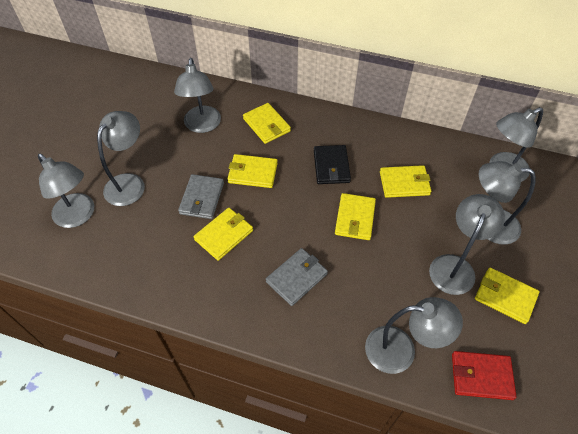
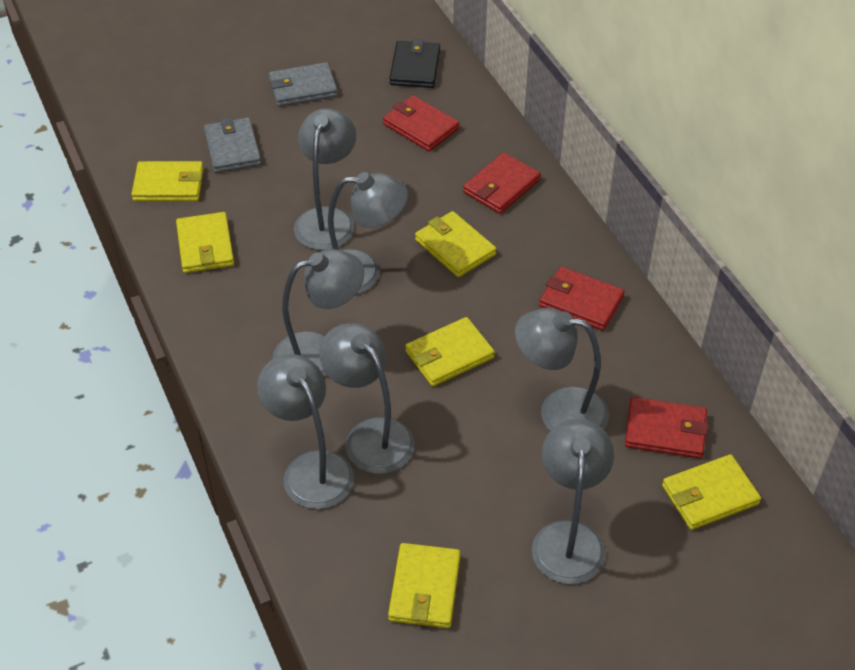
red wallet: [452,351,517,400] = 1 -> [383,95,459,151] [463,152,541,214] [539,267,625,331] [625,397,709,459] = 4

